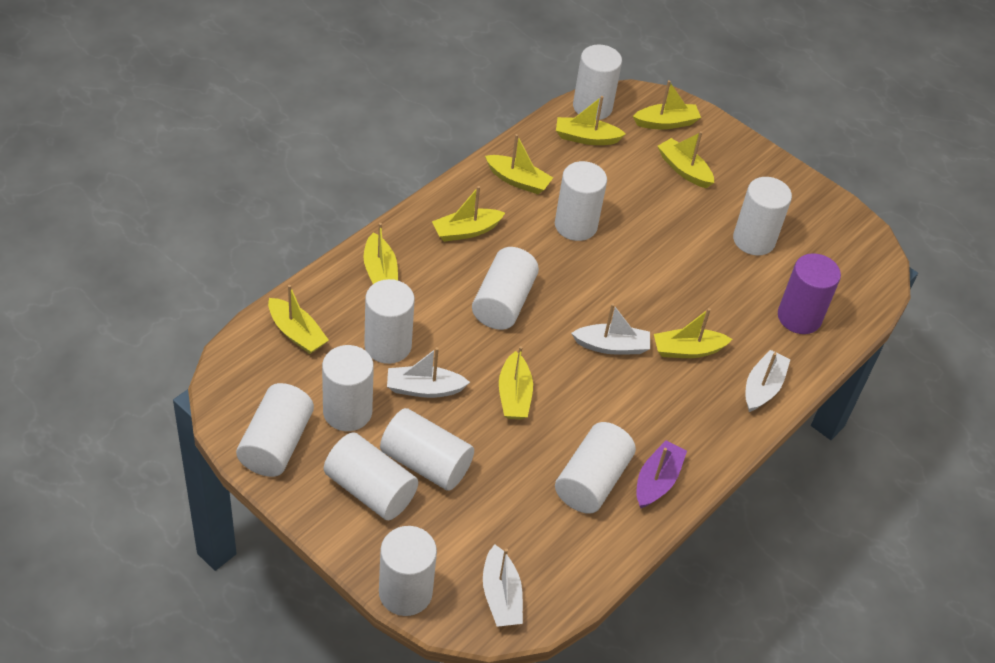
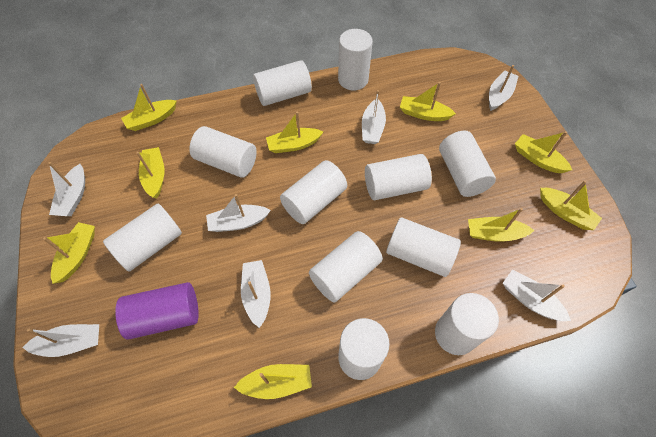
purple boat: [636,440,687,508] = 1 -> none = 0
white boat: [387,347,470,398] [483,544,523,627] [571,303,650,354] [746,350,791,412] = 4 -> [23,324,99,357] [48,162,85,216] [206,194,271,232] [241,260,271,328] [362,90,386,144] [489,65,519,111] [503,269,571,321] = 7

